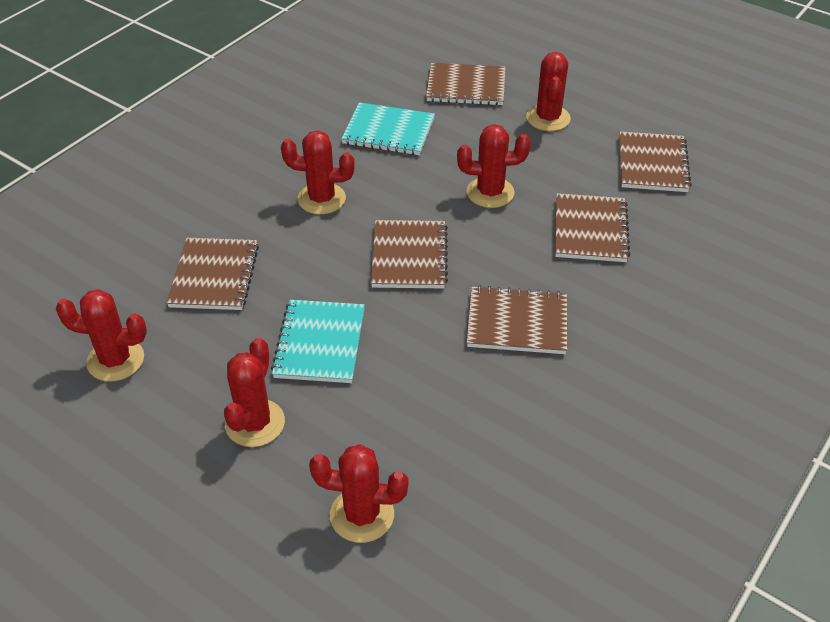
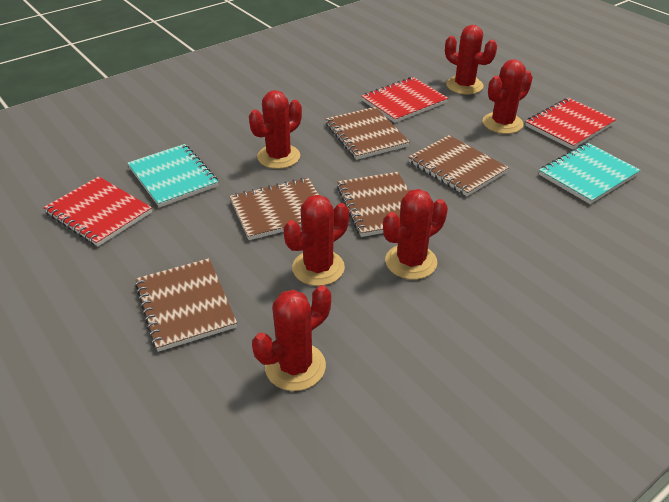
brown notebook: [167,238,259,310] [371,220,448,289] [426,63,506,106] [467,285,567,354] [555,193,630,262] [619,131,692,192] = 6 -> [135,258,237,352] [229,178,319,240] [325,107,410,160] [337,172,409,237] [408,135,509,196] = 5
red notebook: none = 0 -> [43,176,152,246] [361,77,448,123] [525,98,616,149] = 3

